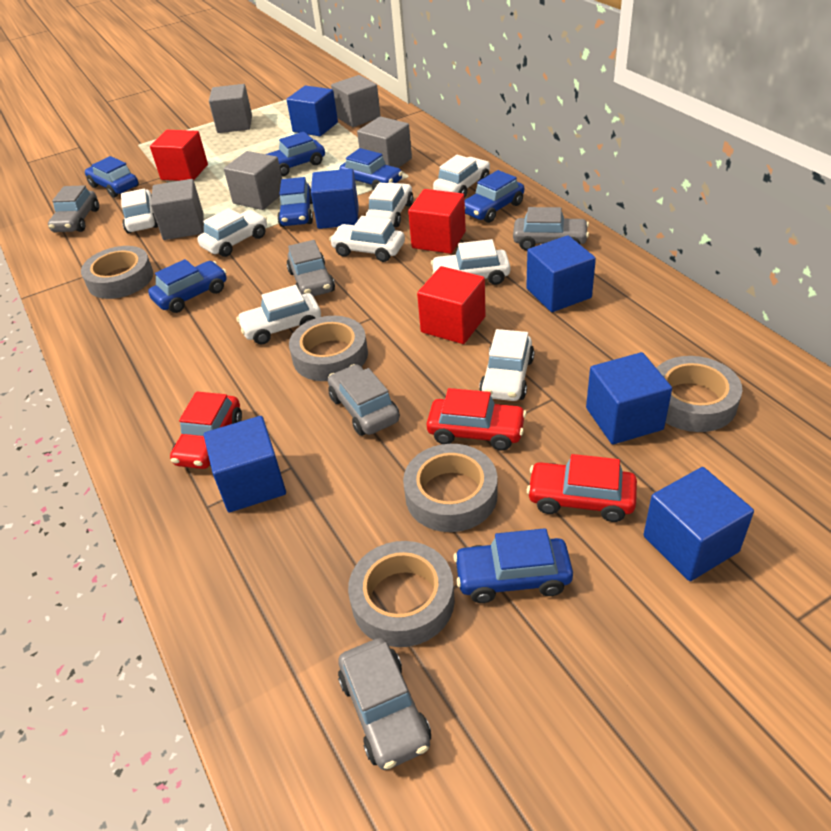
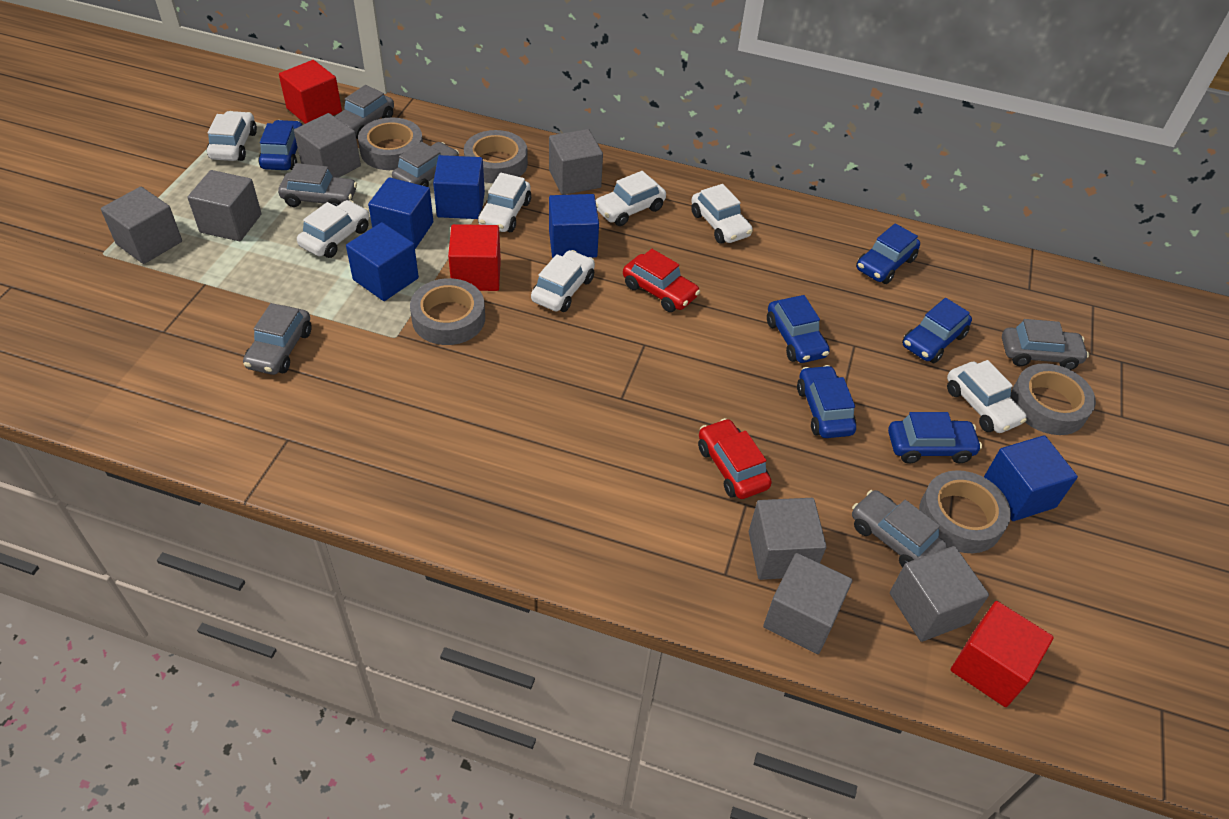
blue car: [85,156,139,198] [148,259,227,313] [266,132,325,176] [277,177,313,227] [339,148,403,190] [453,528,573,603] [465,170,524,223] = 7 -> [258,120,302,170] [767,295,830,363] [797,365,856,438] [856,223,920,284] [888,412,982,464] [902,298,972,363] = 6
blue cube: [204,416,286,512] [287,86,338,136] [311,169,358,229] [526,235,596,312] [586,352,672,444] [643,467,754,581] = 6 -> [346,222,419,301] [368,177,433,249] [433,155,485,219] [549,194,599,258] [984,435,1078,521] = 5
grey car: [48,185,99,233] [287,240,335,296] [328,364,400,436] [338,638,431,770] [513,207,589,251] = 5 -> [243,303,312,375] [278,163,357,207] [334,85,394,139] [392,142,459,187] [852,490,947,567] [1002,319,1089,370] = 6
grey cube: [151,179,204,240] [209,84,252,133] [224,151,282,210] [331,75,381,127] [357,116,412,168] = 5 -> [101,187,182,264] [187,170,262,241] [294,113,361,178] [549,129,603,195] [749,498,826,580] [763,553,852,654] [890,546,989,642] = 7
red car: [170,392,242,469] [426,388,526,451] [527,454,637,522] = 3 -> [623,249,700,312] [698,418,772,499] = 2
white car: [121,188,158,234] [197,208,267,257] [236,285,321,344] [329,216,405,262] [366,182,413,227] [431,239,510,285] [433,155,490,198] [479,329,535,401] = 8 -> [207,111,257,161] [297,200,369,258] [478,173,531,232] [531,250,595,312] [595,171,666,226] [691,184,753,244] [947,360,1027,433] = 7

